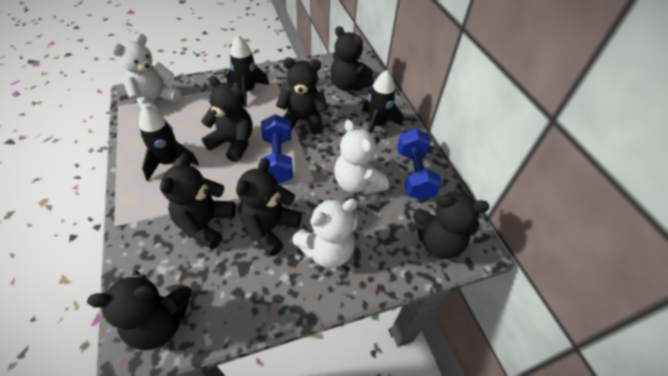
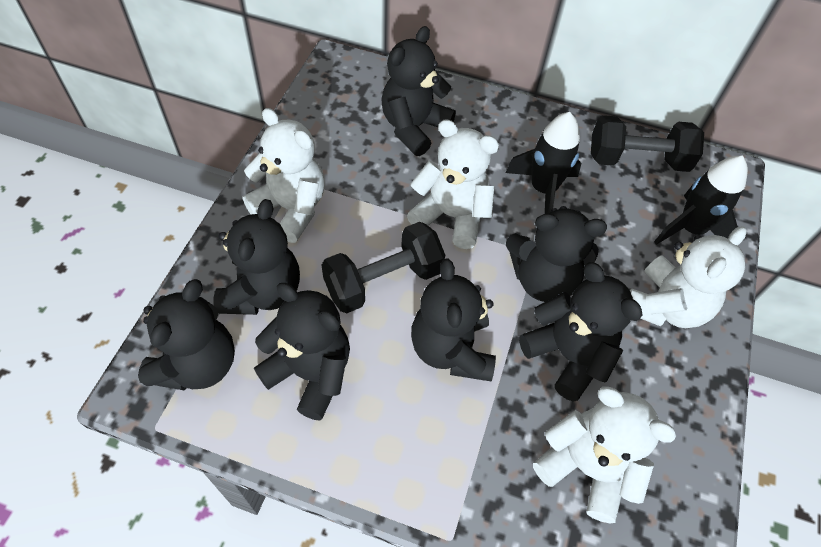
black dumbbell: none = 0 -> [322,222,445,313] [591,115,704,172] = 2
black rocket: [139,105,199,181] [226,35,269,107] [362,70,403,134] = 3 -> [505,112,582,214] [654,156,748,245] = 2
blue dumbbell: [260,114,293,184] [397,128,442,200] = 2 -> none = 0
white teddy bear: [111,33,182,111] [292,198,358,268] [334,120,389,195] = 3 -> [242,108,325,243] [407,119,499,249] [533,386,676,523] [630,226,746,328] = 4

